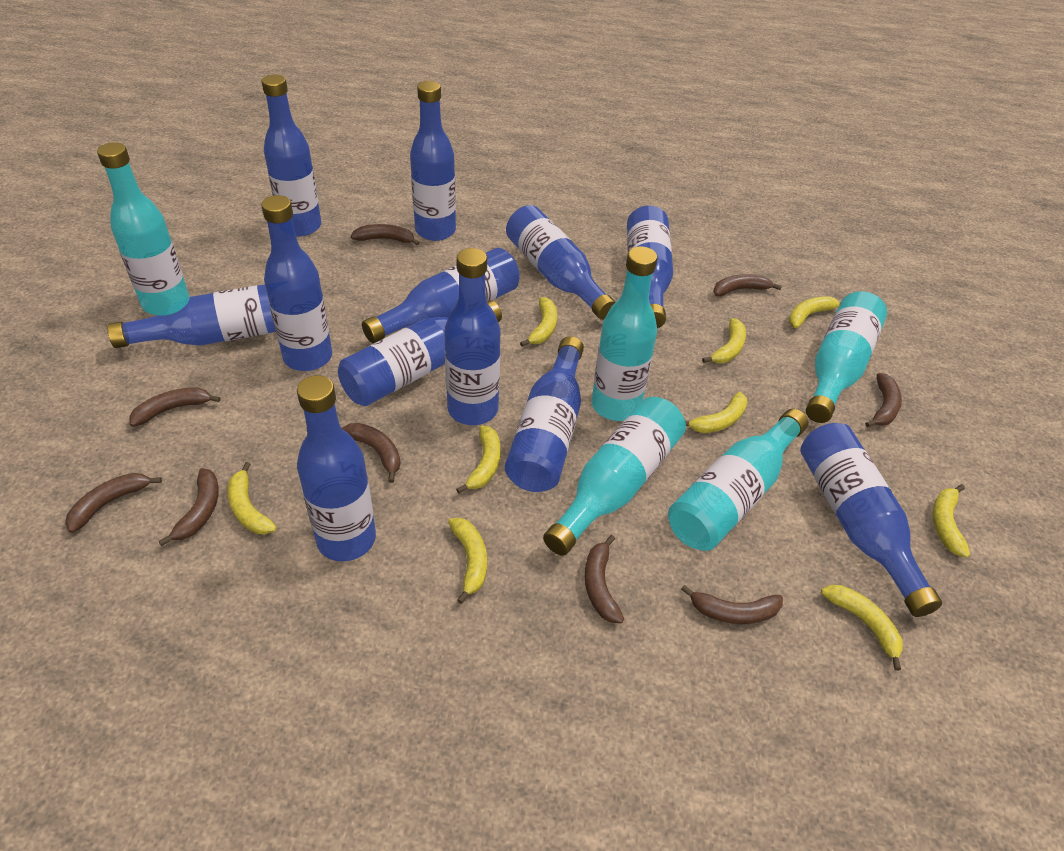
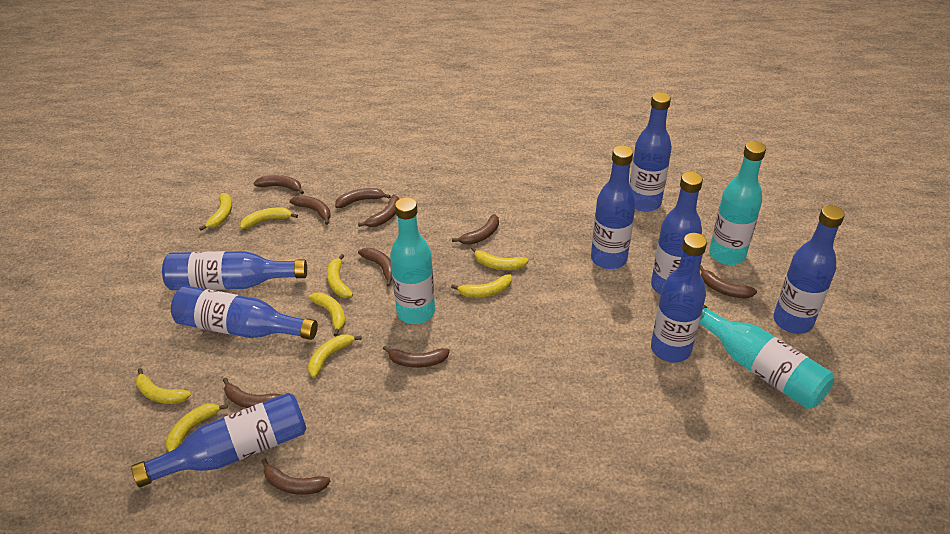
blue bottle: [107,284,276,348] [261,195,332,371] [262,74,321,236] [297,375,376,561] [338,300,502,406] [362,248,520,343] [410,81,456,241] [444,248,501,425] [505,336,584,492] [506,205,615,320] [627,206,673,328] [800,423,942,617] = 12 -> [131,393,306,487] [162,251,307,290] [171,285,318,340] [591,145,636,269] [630,92,672,212] [651,172,703,295] [651,233,707,363] [773,205,845,334] = 8
brown banana: [65,473,162,533] [129,388,221,427] [158,468,219,546] [342,423,400,483] [351,224,420,246] [585,535,624,623] [681,585,783,624] [713,274,782,296] [865,373,902,427] = 9 -> [223,377,281,408] [253,175,304,194] [261,458,330,495] [289,195,331,225] [335,188,390,208] [358,195,399,227] [358,248,392,286] [383,346,450,368] [452,214,499,245] [700,265,757,299] = 10
turquoise bottle: [97,142,190,315] [543,397,686,556] [591,246,657,421] [668,409,808,551] [806,291,887,423] = 5 -> [390,197,435,324] [699,305,834,409] [709,141,766,265] = 3

